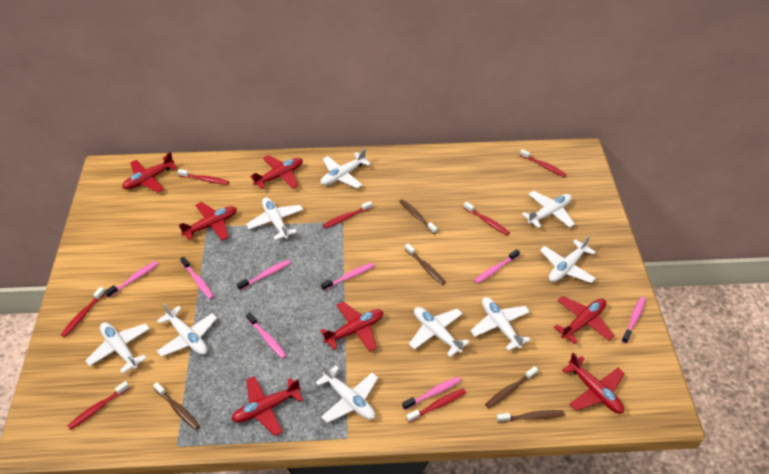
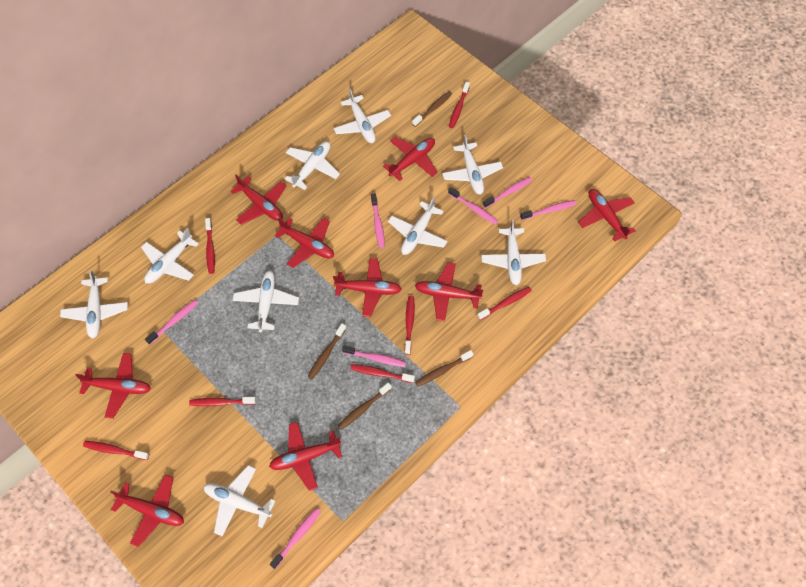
brown toothbrush: [153,382,200,430] [399,199,437,234] [405,243,445,285] [485,366,538,408] [497,410,564,423] = 5 -> [308,323,347,379] [338,382,392,430] [412,91,452,127] [415,350,473,387] = 4
pink toothbrush: [104,261,159,298] [180,257,214,299] [237,260,291,291] [246,312,287,359] [321,263,374,291] [402,376,461,410] [474,249,520,284] [622,297,646,344] = 8 -> [145,300,198,345] [270,508,321,569] [342,346,406,367] [371,194,385,248] [448,187,498,225] [483,177,533,208] [520,200,577,220] = 7
red plane: [122,152,177,192] [179,202,237,240] [232,376,303,436] [250,155,303,189] [320,302,383,352] [554,296,614,344] [562,353,625,414] = 7 -> [75,353,151,419] [110,474,184,547] [230,175,286,225] [269,422,342,491] [274,217,334,268] [333,258,402,317] [383,137,438,181] [415,262,483,322] [578,189,636,242] = 9

